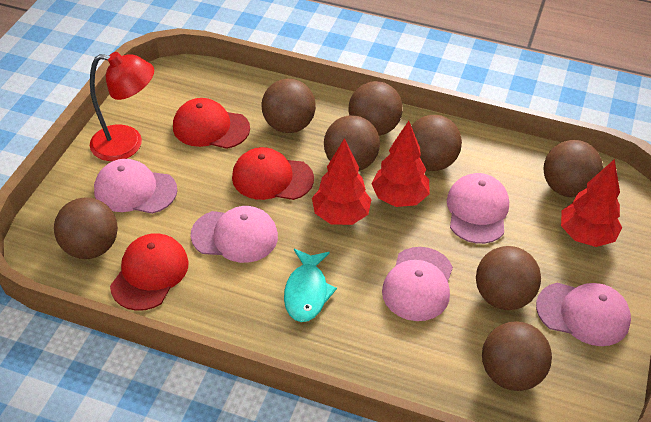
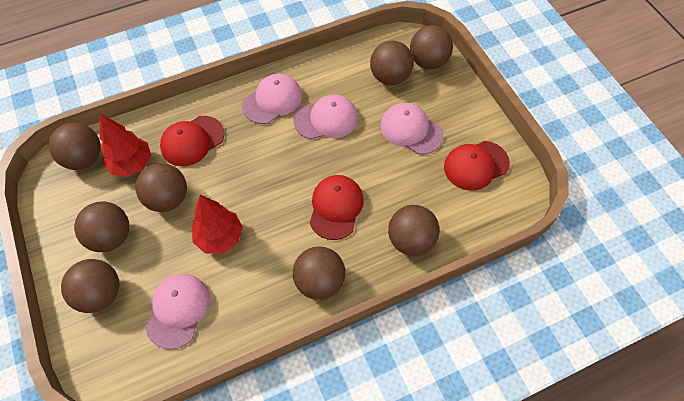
pink cap: [94,159,177,214] [191,206,278,263] [382,247,453,321] [447,173,509,244] [536,283,631,346] = 5 -> [146,274,210,350] [242,74,302,124] [294,94,358,139] [381,103,443,154] = 4
red lamp: [90,52,154,161] = 1 -> none = 0
red tree: [312,138,372,225] [371,121,430,207] [561,159,622,247] = 3 -> [100,113,151,177] [192,195,243,254] = 2
turquoise fish: [284,249,337,322] = 1 -> none = 0

